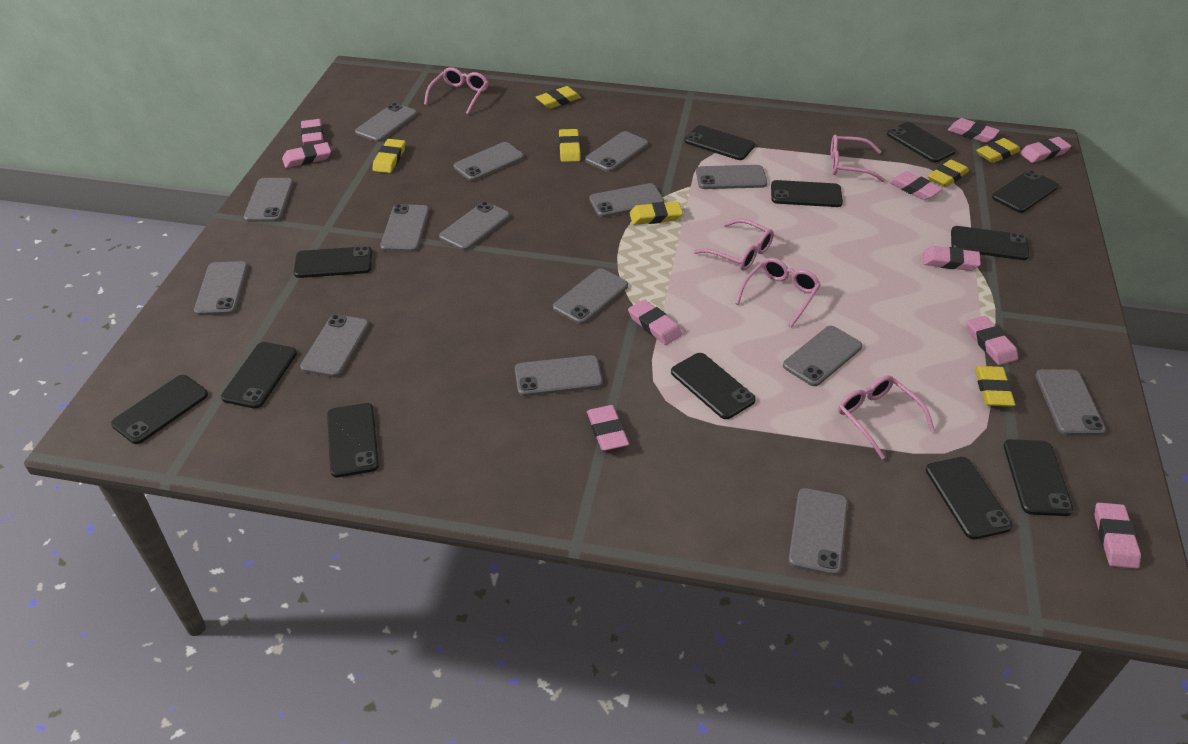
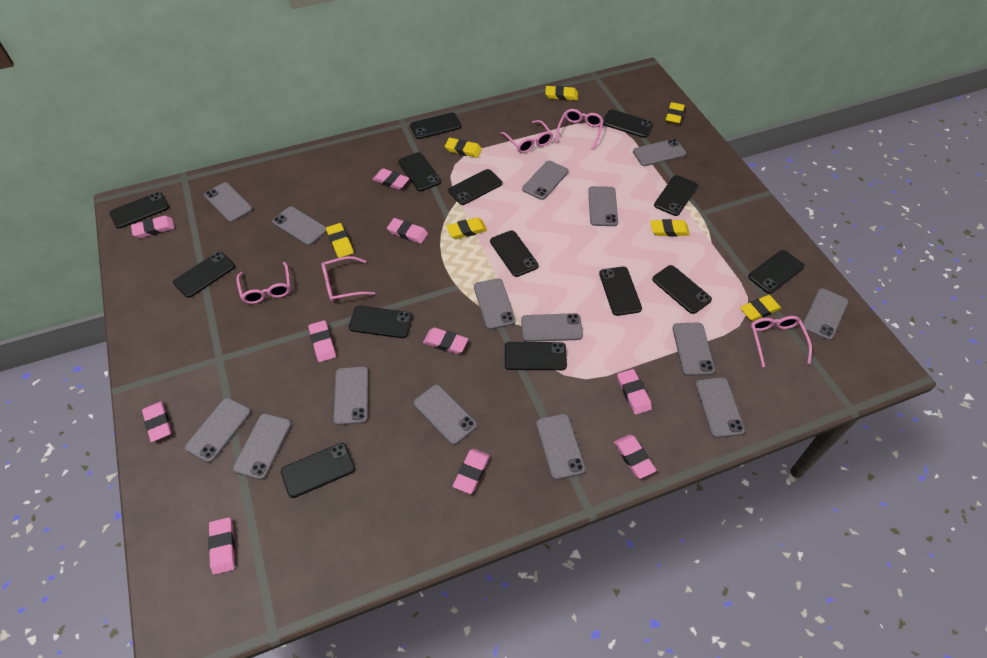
black phone: [111,375,208,444] [221,342,297,408] [294,246,372,278] [327,403,379,477] [671,353,756,419] [685,125,755,160] [771,180,843,207] [887,122,956,163] [926,457,1012,539] [951,226,1029,260] [992,170,1058,213] [1004,439,1073,516] = 12 -> [110,192,169,229] [173,251,235,298] [281,443,355,498] [349,306,412,338] [398,152,441,191] [410,112,461,139] [448,169,502,205] [490,230,539,277] [505,342,567,370] [599,267,642,316] [603,109,653,138] [652,265,712,314] [654,175,698,216] [748,250,805,294] = 14

